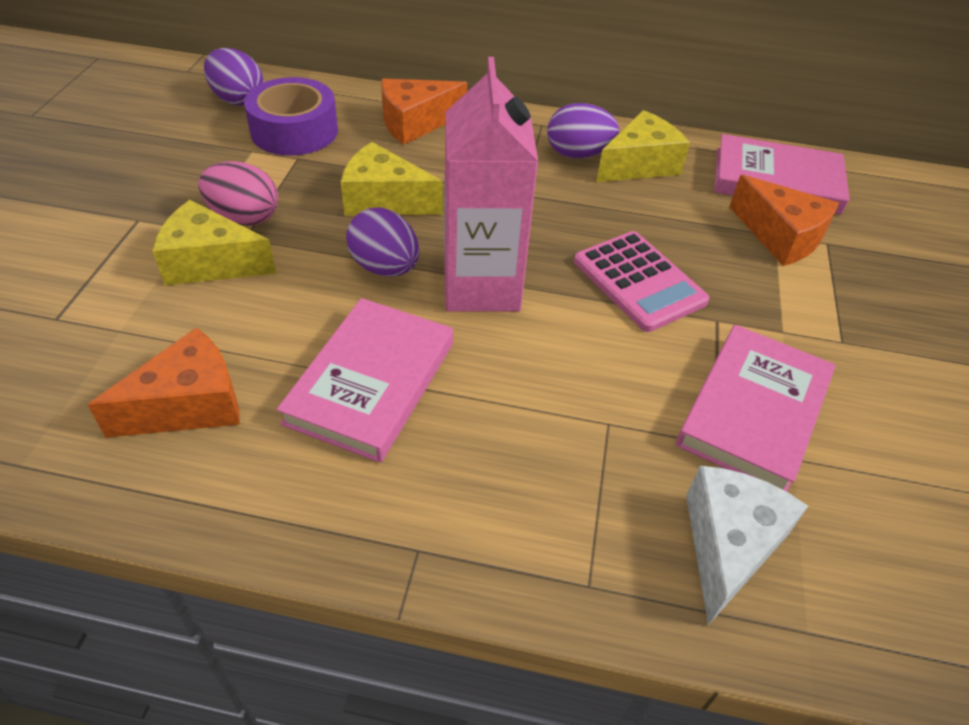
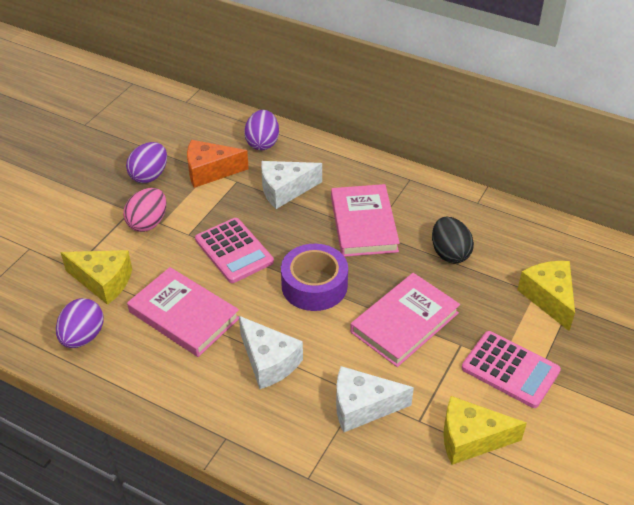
black egg: none = 0 -> [432,217,474,264] = 1
orange cheese: [87,327,240,438] [381,78,467,145] [729,175,839,266] = 3 -> [187,140,249,188] = 1
pink calculator: [574,231,710,332] = 1 -> [195,218,274,283] [462,331,561,408] = 2
pink carton: [444,57,538,312] = 1 -> none = 0
white cheese: [686,466,808,625] = 1 -> [239,316,303,389] [261,161,322,209] [336,366,414,432] = 3

